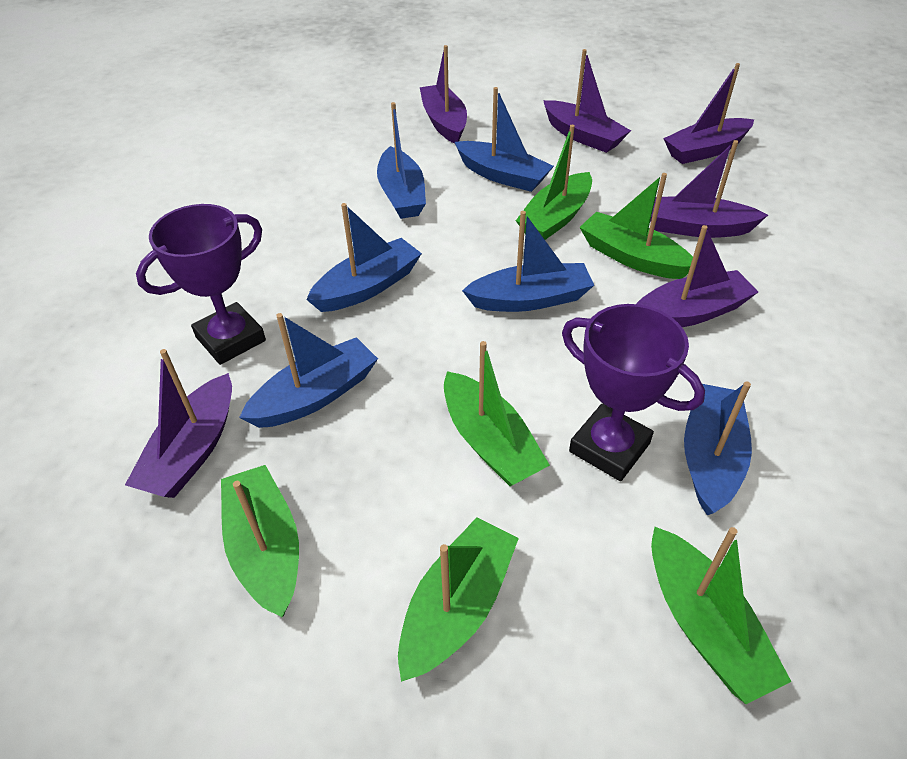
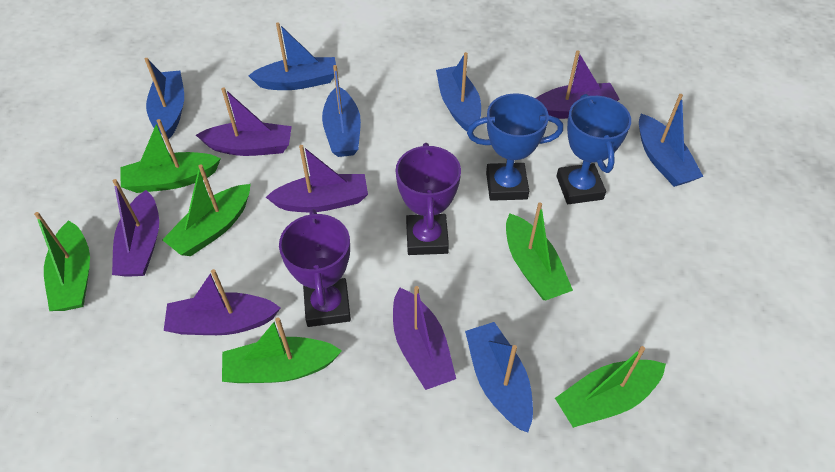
blue trophy: none = 0 -> [467,93,563,201] [556,94,631,204] = 2

